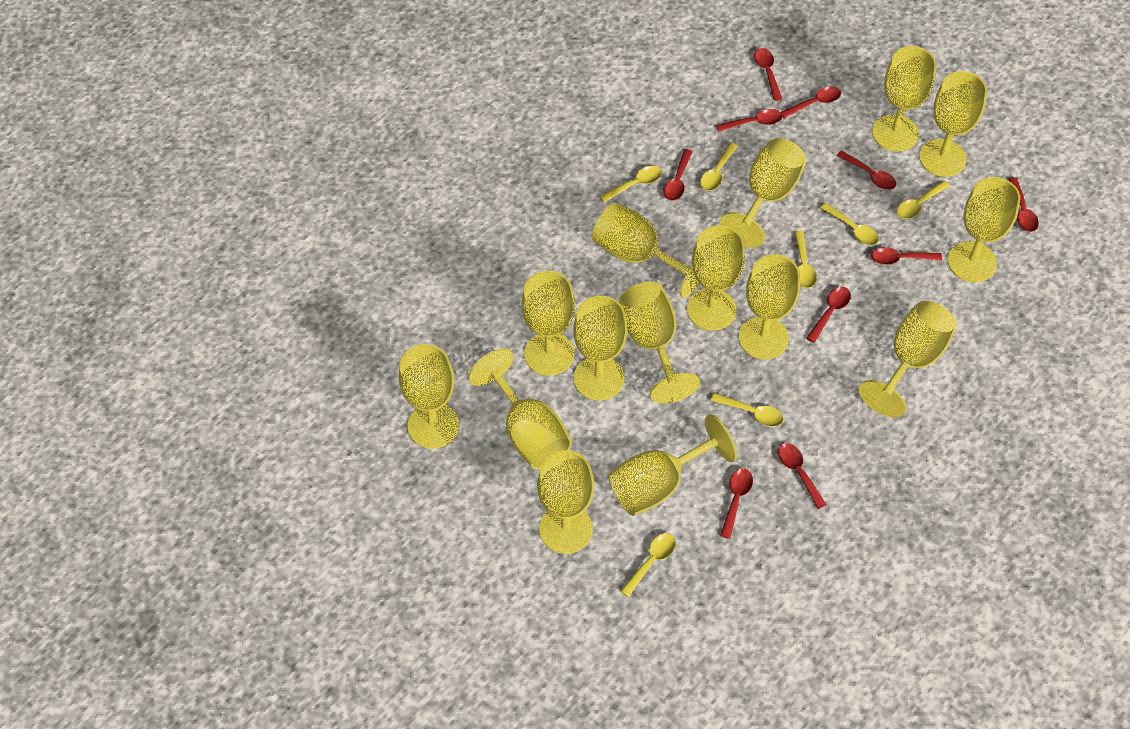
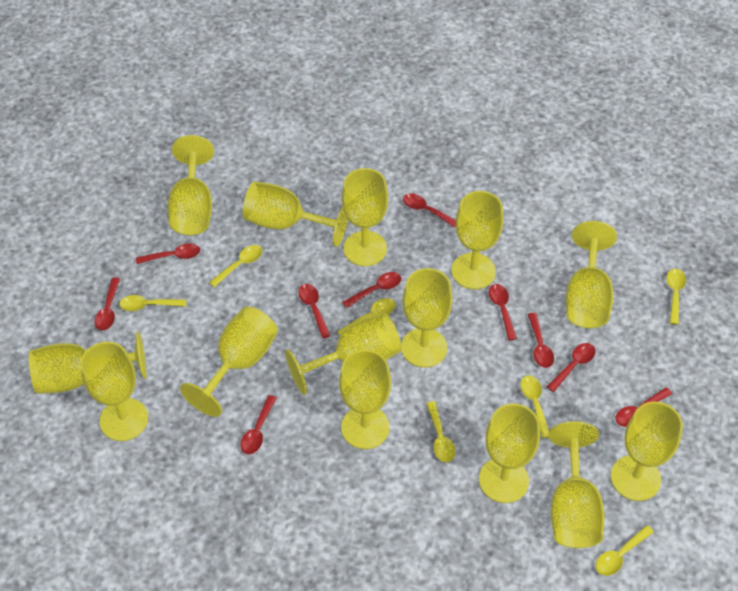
yellow goblet: [399,344,459,449] [468,349,572,469] [522,271,575,376] [537,450,594,554] [573,296,627,401] [592,203,699,298] [608,414,737,516] [619,282,700,404] [687,225,745,331] [720,138,806,248] [739,254,800,360] [859,301,957,418] [872,46,936,152] [919,71,987,177] [948,177,1021,282] = 15 -> [29,332,147,394] [80,342,148,441] [167,135,214,235] [180,306,278,417] [243,182,348,247] [285,313,401,395] [339,350,391,449] [342,168,388,266] [401,268,452,367] [452,191,504,289] [479,404,540,503] [548,421,604,548] [566,221,617,328] [611,401,683,501] = 14

